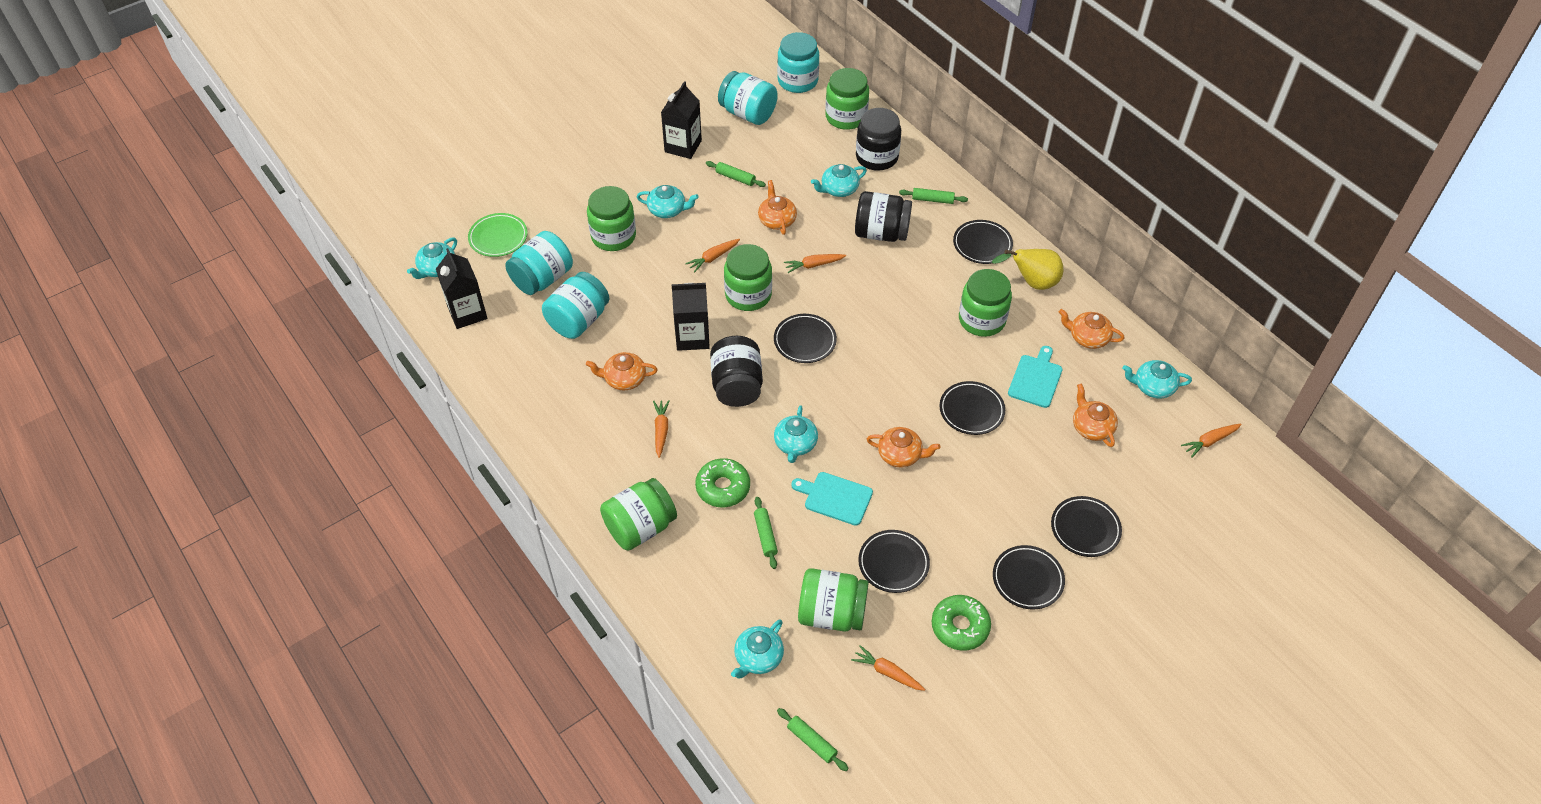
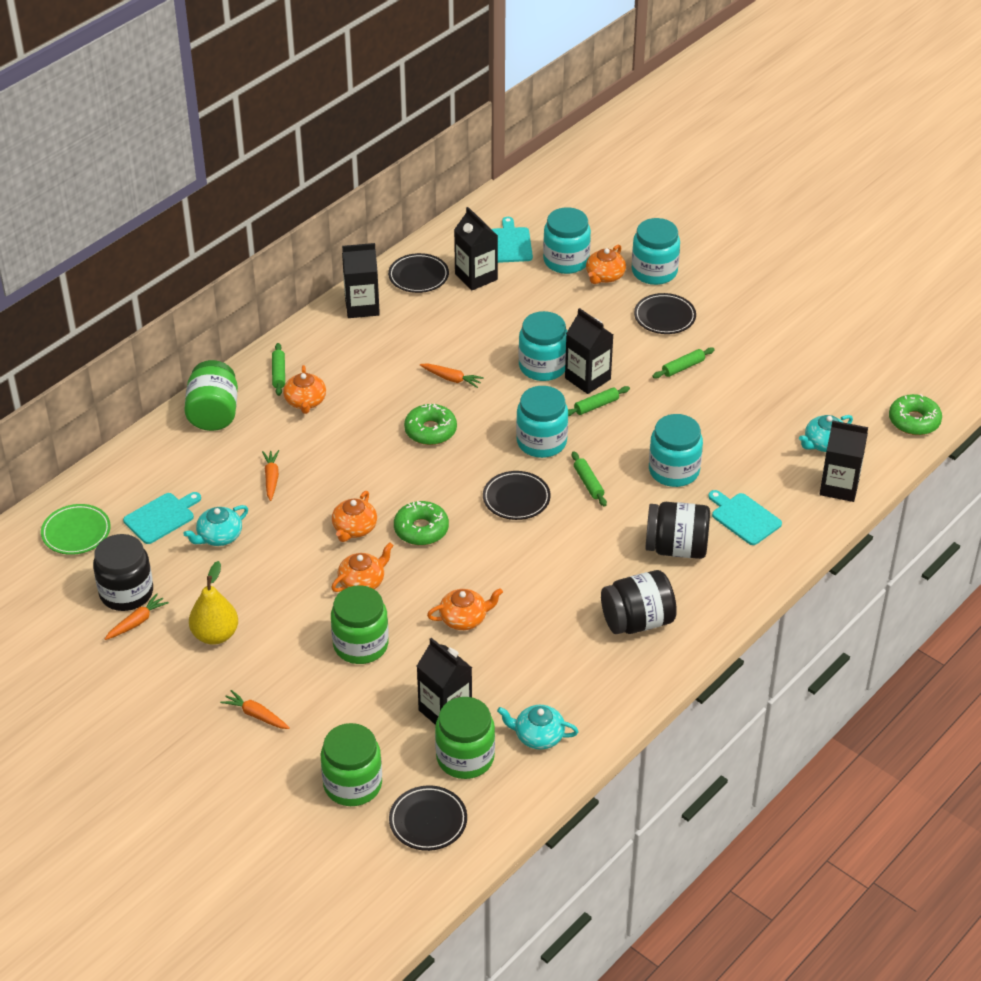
black carton: [436,248,487,329] [661,81,702,159] [672,283,710,351] = 3 -> [342,243,380,318] [417,638,472,725] [454,207,498,291] [565,308,613,394] [820,420,868,502] = 5
black plate: [774,314,837,363] [858,530,930,593] [939,381,1005,435] [953,220,1013,264] [993,545,1065,609] [1051,496,1122,557] = 6 -> [388,253,449,293] [389,785,467,851] [483,471,551,520] [634,293,696,334] = 4
green donut: [695,458,750,507] [932,595,991,651] = 2 -> [394,501,449,545] [404,403,457,445] [889,394,942,435] = 3
green jar: [587,186,636,251] [600,478,677,551] [724,244,772,311] [798,568,869,631] [826,68,869,130] [959,269,1012,337] = 6 -> [184,360,238,431] [321,723,382,806] [331,585,389,664] [435,697,495,779] = 4
orange carrot: [653,400,670,458] [685,239,740,273] [784,254,846,273] [851,645,926,691] [1181,424,1242,458] = 5 -> [105,593,169,640] [220,690,290,729] [262,450,279,501] [420,363,484,388] = 4
turquoise cutting board: [791,472,873,526] [1008,346,1062,408] = 2 -> [123,492,201,544] [492,217,533,263] [708,490,782,545] = 3
turquoise jar: [505,231,573,295] [542,272,609,339] [718,71,778,125] [777,32,819,93] = 4 -> [516,386,568,458] [518,311,567,381] [543,207,591,274] [632,218,680,285] [649,414,703,487] = 5
turquoise teapot: [407,238,457,279] [637,185,699,218] [731,619,784,678] [774,405,818,463] [811,164,867,197] [1122,360,1192,398] = 6 -> [183,505,248,546] [497,705,579,750] [799,415,853,452] = 3

